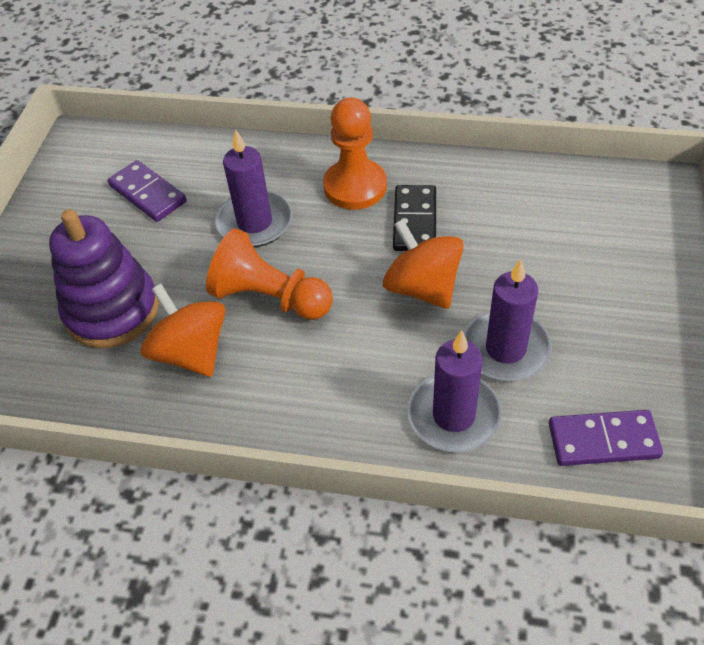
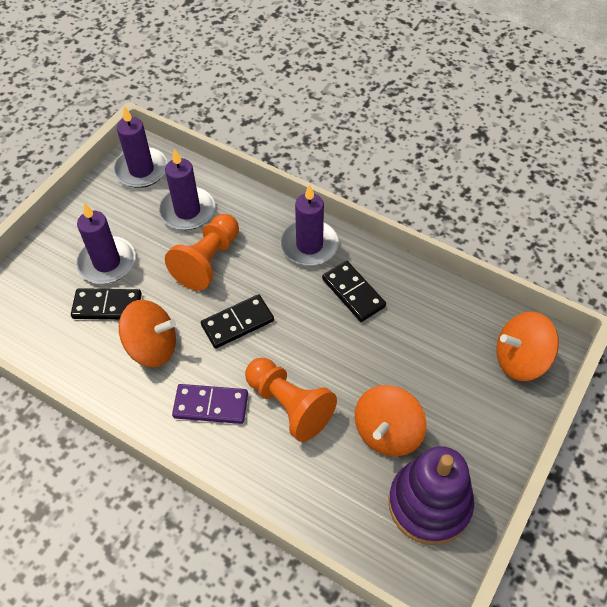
black domino: [393,185,436,251] = 1 -> [71,288,142,320] [201,294,274,349] [322,261,386,322] = 3
orange spinning top: [140,284,225,377] [383,219,464,309] = 2 -> [119,300,176,367] [355,385,427,456] [496,312,559,381] = 3
purple candle: [215,129,292,247] [407,330,502,453] [464,259,552,381] = 3 -> [76,203,136,284] [113,106,168,188] [158,148,215,230] [280,184,339,266] = 4
purple domino: [108,160,187,222] [549,410,663,466] = 2 -> [172,384,248,424] = 1

